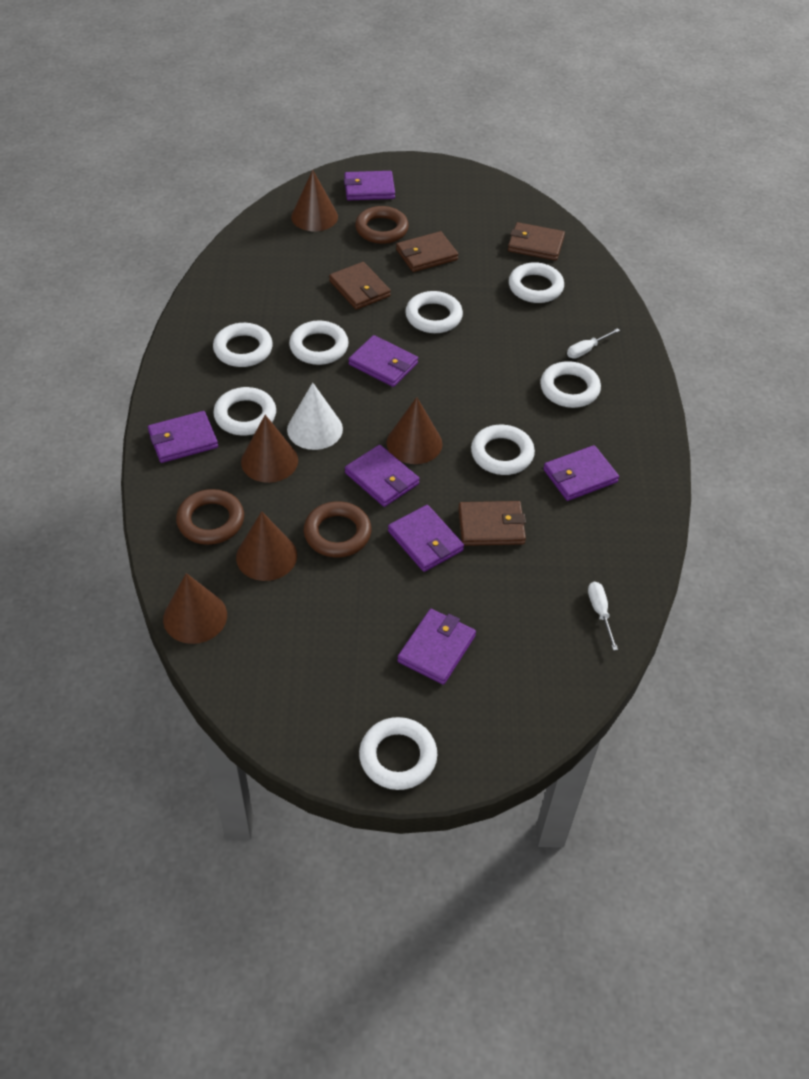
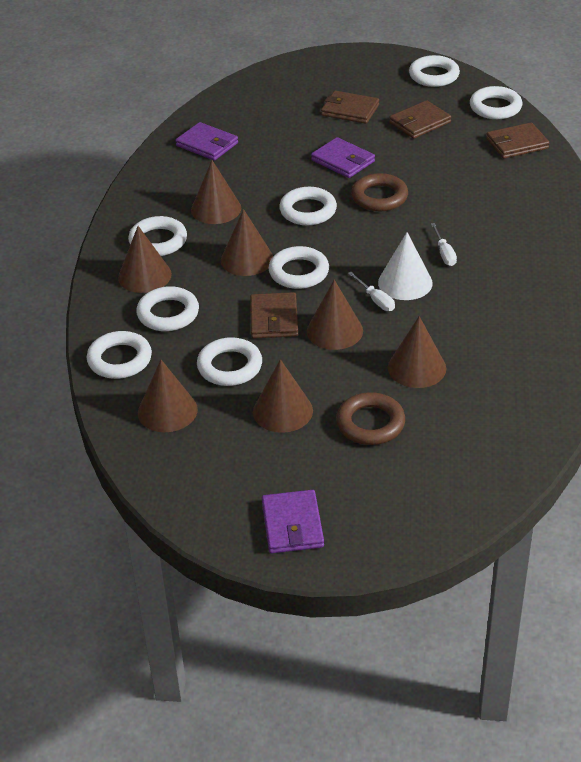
brown cone: [163,573,227,644] [236,511,297,581] [241,415,298,483] [291,170,338,231] [386,397,443,464] = 5 -> [118,226,172,293] [138,360,198,432] [191,160,241,224] [221,209,273,276] [253,359,313,433] [307,280,363,350] [388,316,446,388] = 7
brown ring: [176,489,244,545] [304,501,371,558] [355,206,409,244] = 3 -> [336,392,405,445] [351,173,408,211] = 2
purple wallet: [148,411,218,463] [344,171,395,200] [345,445,420,507] [348,335,418,387] [388,505,464,572] [397,609,476,685] [543,445,619,501] = 7 -> [176,122,238,161] [262,490,324,553] [311,137,375,178] = 3

